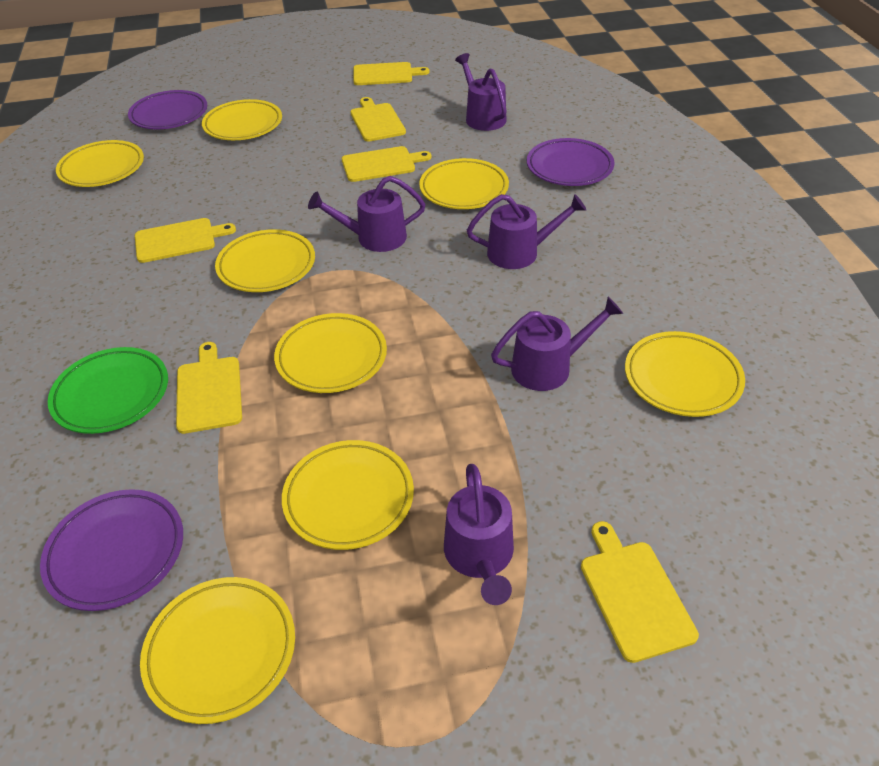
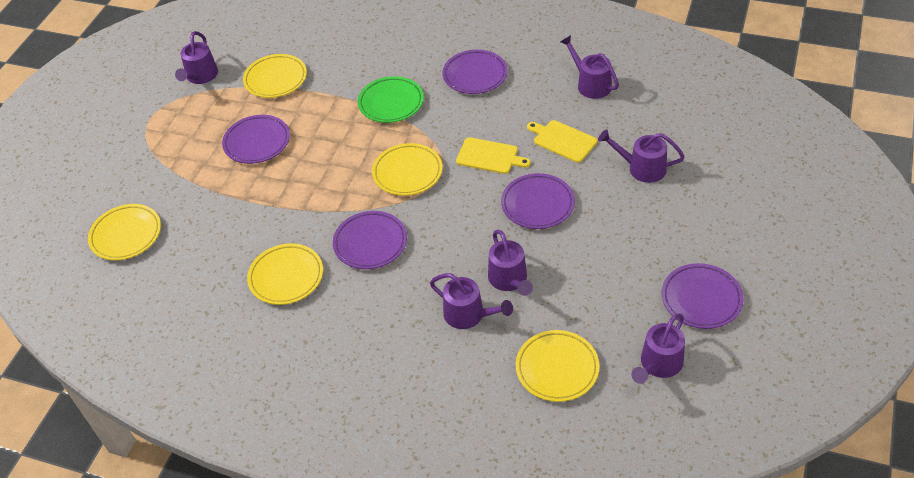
purple plate: [40,489,183,611] [128,90,207,129] [527,138,614,186] = 3 -> [222,115,290,164] [333,211,407,269] [442,50,508,94] [501,173,575,229] [662,263,744,329] = 5
purple watering can: [308,176,425,252] [444,464,514,605] [455,53,507,131] [467,194,586,269] [491,297,623,391] = 5 -> [175,31,218,84] [430,273,513,329] [488,230,533,296] [561,35,619,99] [598,129,685,183] [631,314,685,384] = 6
yellow cutting board: [135,218,236,263] [176,342,242,434] [342,146,431,182] [350,97,406,142] [353,62,429,85] [581,521,699,663] = 6 -> [456,137,531,174] [527,120,597,163] = 2
yellow plate: [56,140,144,187] [140,577,295,724] [202,99,282,140] [215,229,315,292] [274,313,387,393] [282,440,414,550] [419,158,509,209] [625,331,745,417] = 8 -> [88,204,161,260] [243,54,307,98] [247,244,323,305] [372,143,442,196] [516,330,599,402] = 5

